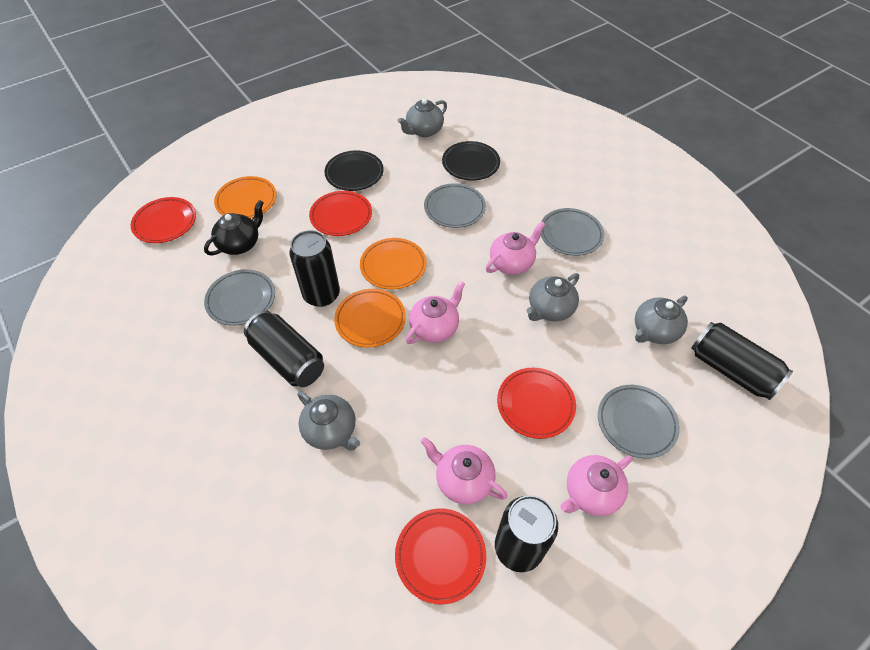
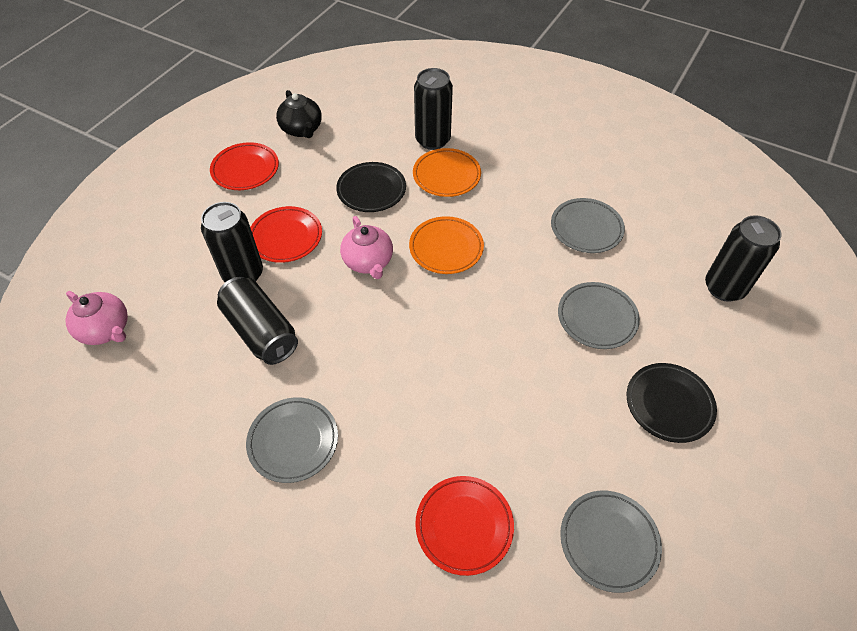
grey teapot: [298,391,360,451] [398,99,447,137] [527,273,579,321] [635,296,688,344] = 4 -> none = 0
orange plate: [214,176,277,219] [334,289,406,348] [360,238,427,289] = 3 -> [409,216,484,274] [413,148,481,197] = 2
pink teapot: [406,281,465,344] [421,437,507,504] [486,221,545,275] [560,455,632,516] = 4 -> [65,291,128,345] [340,216,393,279] = 2
red plate: [131,197,196,243] [309,191,372,236] [395,508,486,605] [497,368,576,439] = 4 -> [210,142,279,190] [250,206,322,263] [415,476,514,576] = 3

